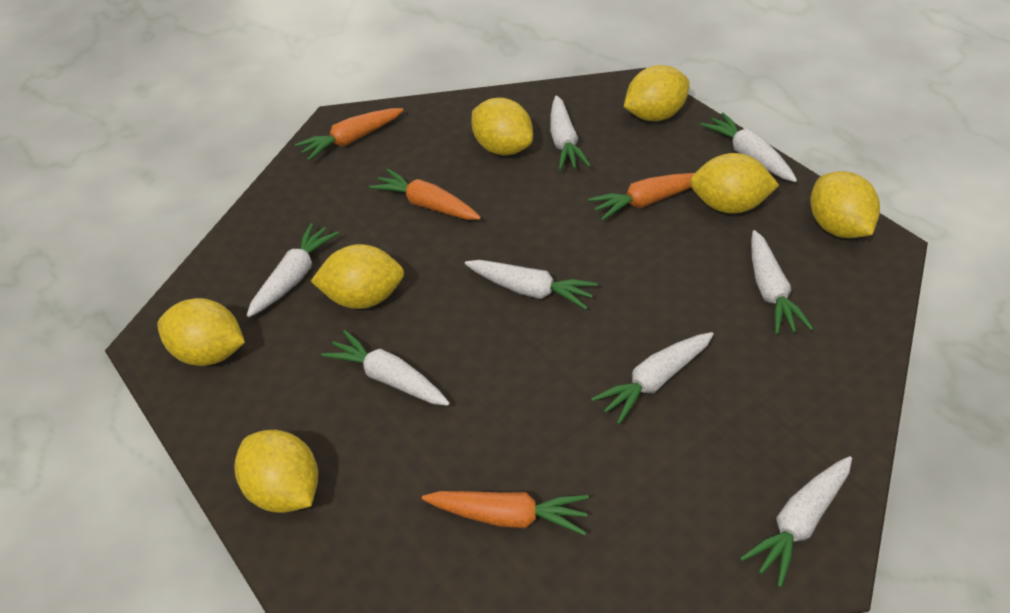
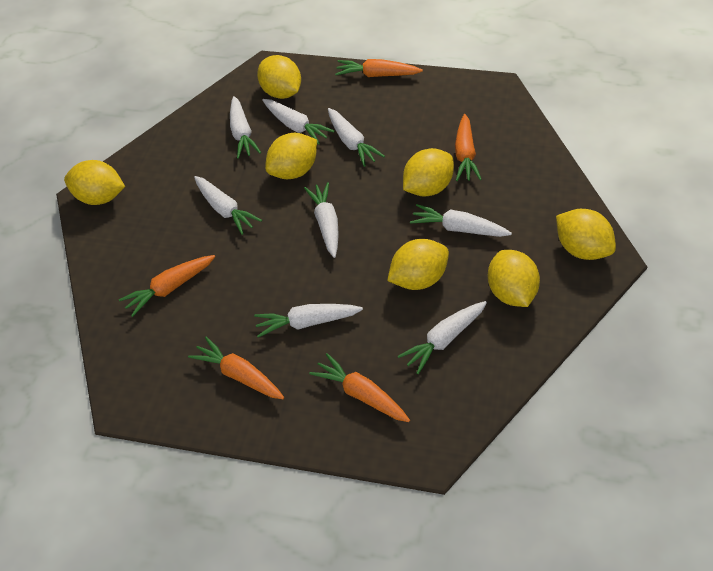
orange carrot: [295,108,404,161] [369,169,481,220] [422,491,589,535] [588,173,695,221] = 4 -> [119,255,215,317] [188,337,284,399] [309,353,410,422] [335,59,423,77] [455,114,482,181] = 5

